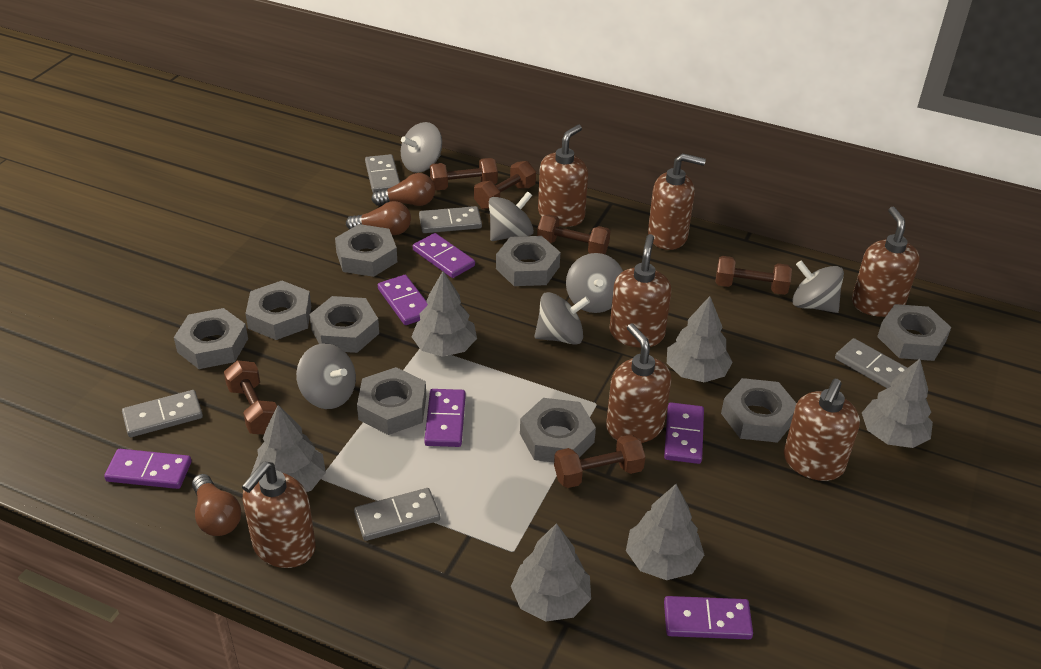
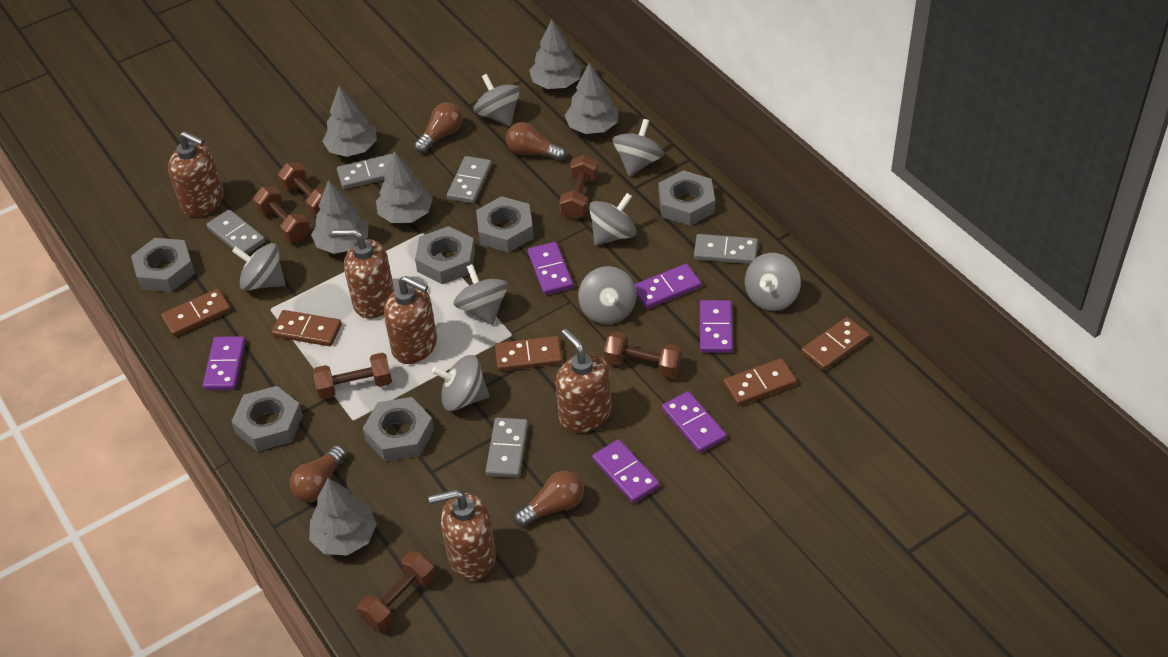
brown domino: none = 0 -> [161,289,231,337] [272,310,342,346] [495,336,562,371] [724,358,797,406] [801,317,869,371] = 5
brown light bulb: [192,474,241,536] [346,201,411,235] [371,173,435,206] = 3 -> [290,445,346,502] [414,102,463,153] [506,122,566,161] [514,471,584,527] = 4
brown soap dispenser: [242,461,316,568] [538,125,588,227] [606,323,671,443] [610,234,671,348] [648,153,706,250] [784,379,860,481] [852,207,920,317] = 7 -> [168,131,224,217] [332,229,394,319] [384,276,437,364] [428,489,496,581] [556,329,612,433] = 5
grey nut: [174,308,248,369] [245,281,311,340] [309,296,379,353] [335,224,397,277] [357,367,426,435] [496,236,561,286] [520,398,596,462] [721,378,797,443] [877,304,951,361] = 9 -> [131,238,195,292] [231,386,303,451] [363,397,434,462] [415,226,475,284] [476,196,534,253] [659,170,715,226] = 6
grey spinning top: [296,343,356,409] [401,122,442,173] [489,191,534,241] [535,292,590,345] [566,253,623,313] [792,260,844,313] = 6 -> [232,243,285,291] [432,355,489,411] [453,264,508,325] [474,74,520,126] [578,266,636,324] [589,193,637,245] [613,119,664,176] [745,253,801,311] = 8

